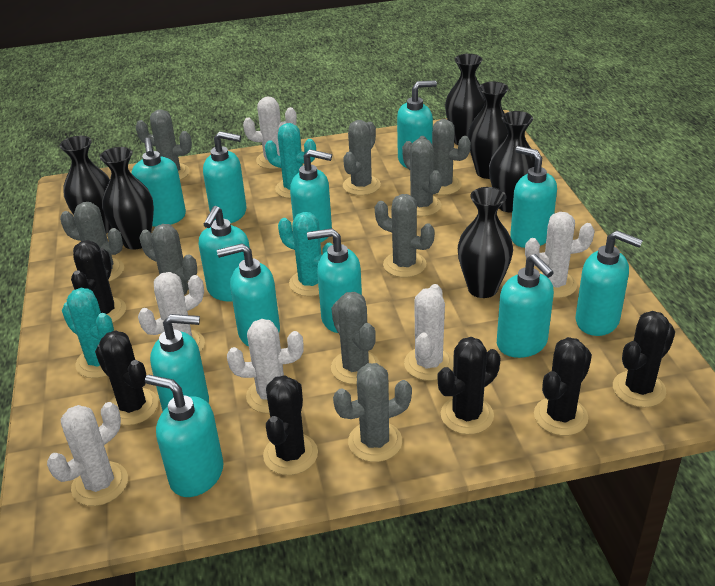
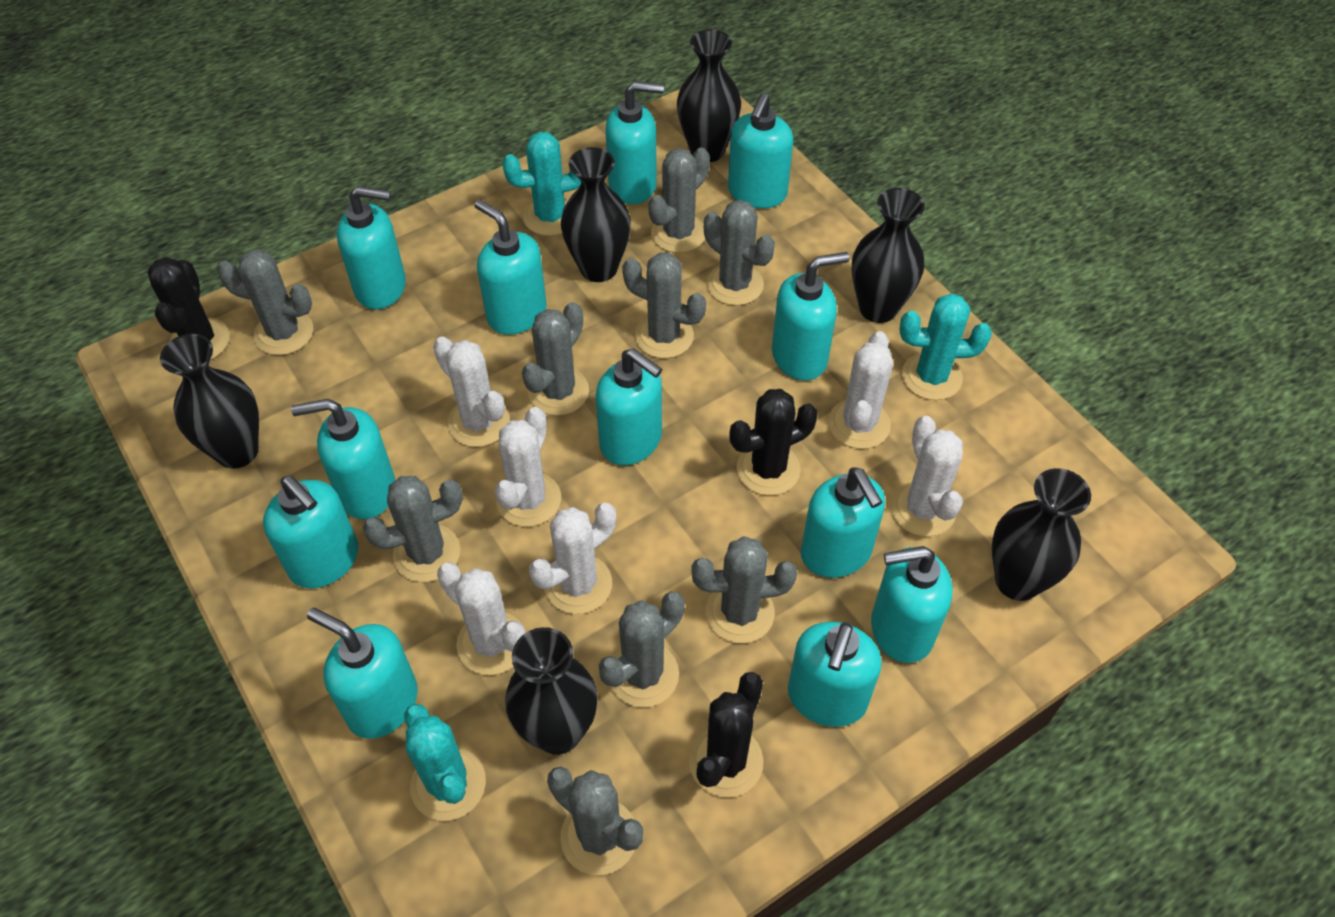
black cactus: [71,240,126,323] [95,330,158,425] [263,375,318,475] [438,337,501,435] [534,337,592,436] [613,311,675,408] = 6 -> [148,257,230,360] [689,672,764,798] [729,389,818,495] = 3

